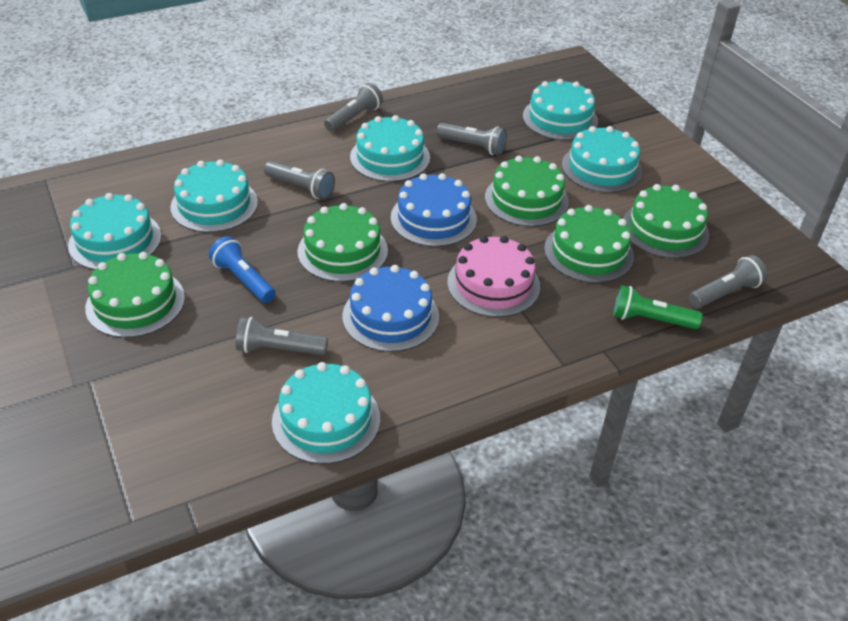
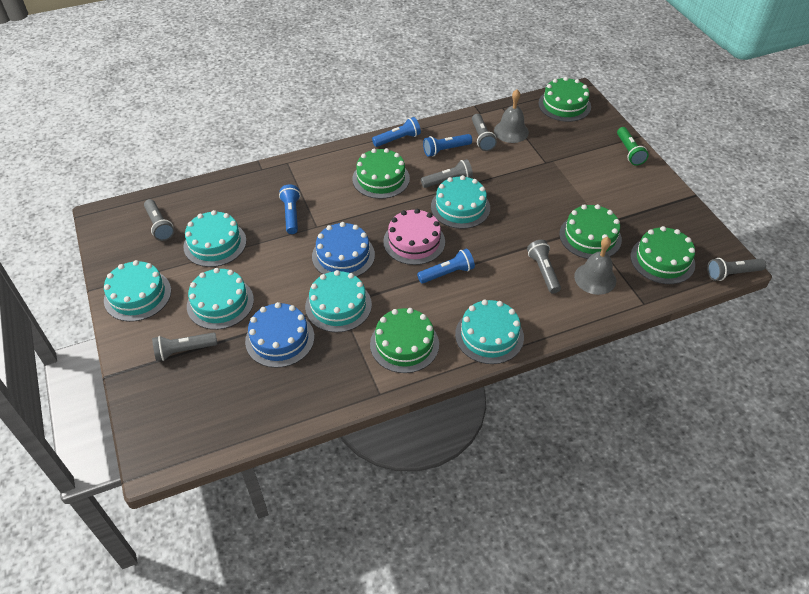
blue flashlight: [209,236,276,303] = 1 -> [279,184,301,234] [372,117,421,147] [417,249,475,283] [423,134,472,157] = 4
grey bell: none = 0 -> [494,89,529,143] [574,237,616,295] = 2
grey flashlight: [236,317,328,355] [264,161,335,199] [324,83,383,132] [437,123,507,155] [689,255,768,308] = 5 -> [144,199,174,241] [152,332,217,361] [421,159,473,188] [472,114,497,151] [527,240,561,294] [707,258,766,281] = 6

